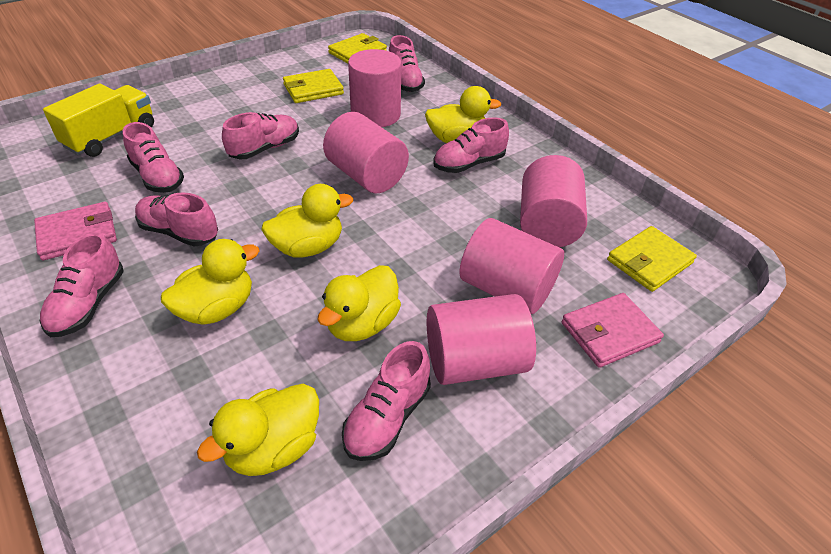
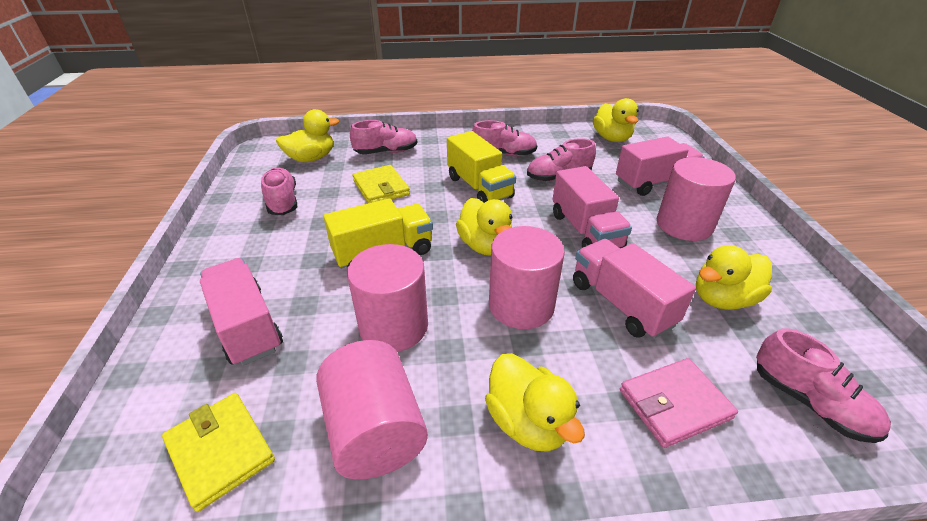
pink cylinder: [323,112,409,193] [348,49,401,127] [427,294,536,385] [459,218,564,314] [520,155,587,247] = 5 -> [316,340,428,479] [347,244,428,352] [489,226,565,329] [657,157,736,241] = 4
pink shoe: [40,233,124,337] [123,122,184,193] [135,192,218,246] [222,112,299,159] [342,341,431,461] [389,35,425,92] [433,117,509,173] = 7 -> [261,167,297,215] [350,120,418,154] [472,120,537,157] [527,138,596,181] [756,328,891,443] = 5
pink truck: none = 0 -> [200,258,283,366] [552,166,632,248] [573,239,696,339] [616,137,704,196] = 4
pink wallet: [34,202,117,260] [562,293,664,368] = 2 -> [620,358,738,448] = 1
yellow truck: [43,84,154,157] = 1 -> [324,198,433,269] [447,131,516,203] = 2
yellow wallet: [283,69,344,103] [328,33,387,64] [607,226,697,292] = 3 -> [162,393,275,512] [352,165,410,203] = 2

